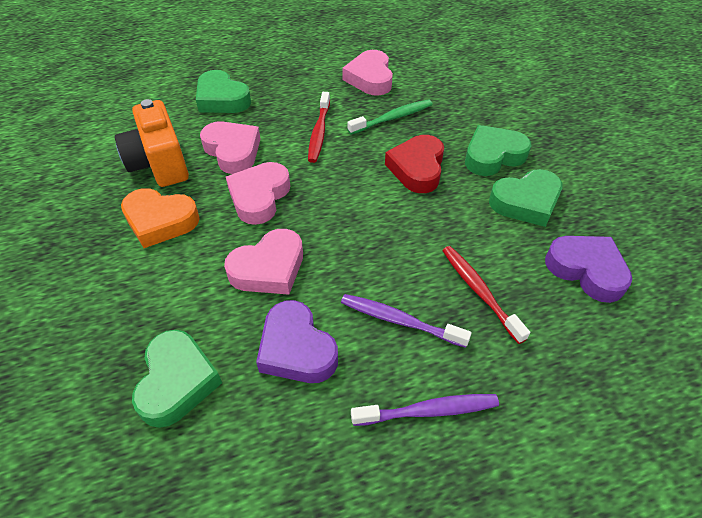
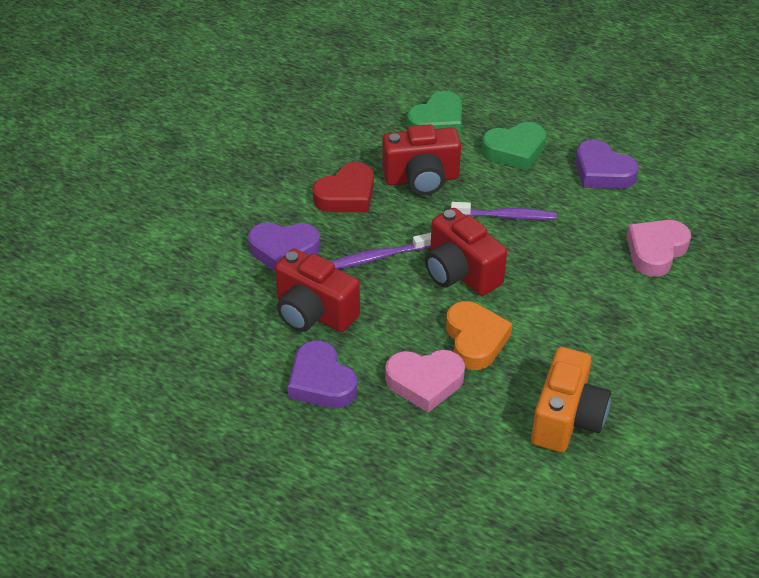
green heart: [132,330,222,428] [196,70,251,113] [465,125,531,176] [489,169,562,227] = 4 -> [407,91,462,136] [481,122,546,170] = 2
green toothbrush: [347,99,433,135] = 1 -> none = 0
pink heart: [200,121,260,174] [224,229,303,295] [226,162,290,225] [342,50,393,96] = 4 -> [385,350,465,413] [626,220,691,277] = 2
purple heart: [256,300,338,383] [545,236,632,303] = 2 -> [248,222,320,271] [288,340,357,408] [575,139,639,189] = 3
red camera: none = 0 -> [275,249,360,332] [382,124,461,195] [425,208,507,296] = 3
red toothbrush: [308,92,330,163] [442,246,530,344] = 2 -> none = 0

